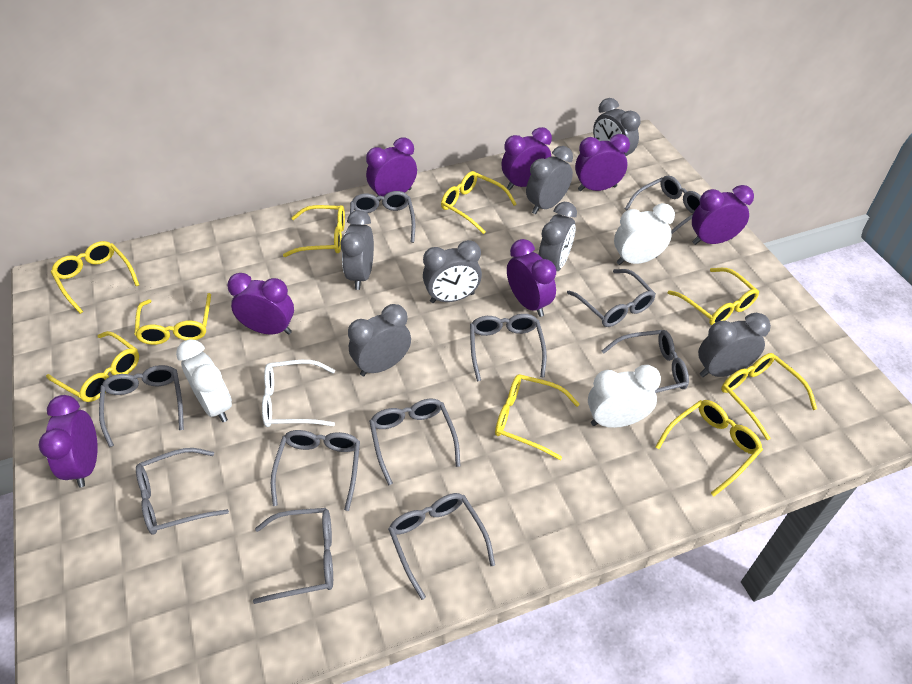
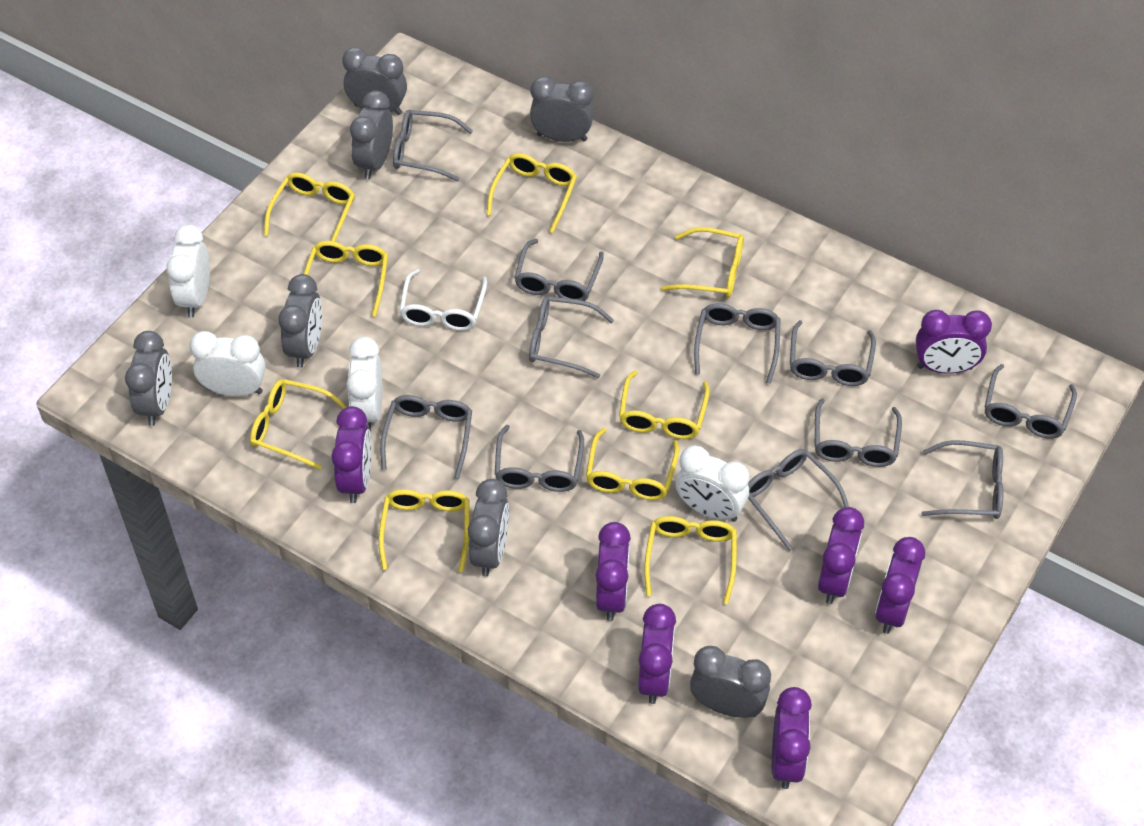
white clock: [176,339,232,422] [588,365,661,428] [614,203,675,265] = 3 -> [166,224,210,317] [189,331,265,397] [346,337,382,431] [676,445,749,522] = 4

